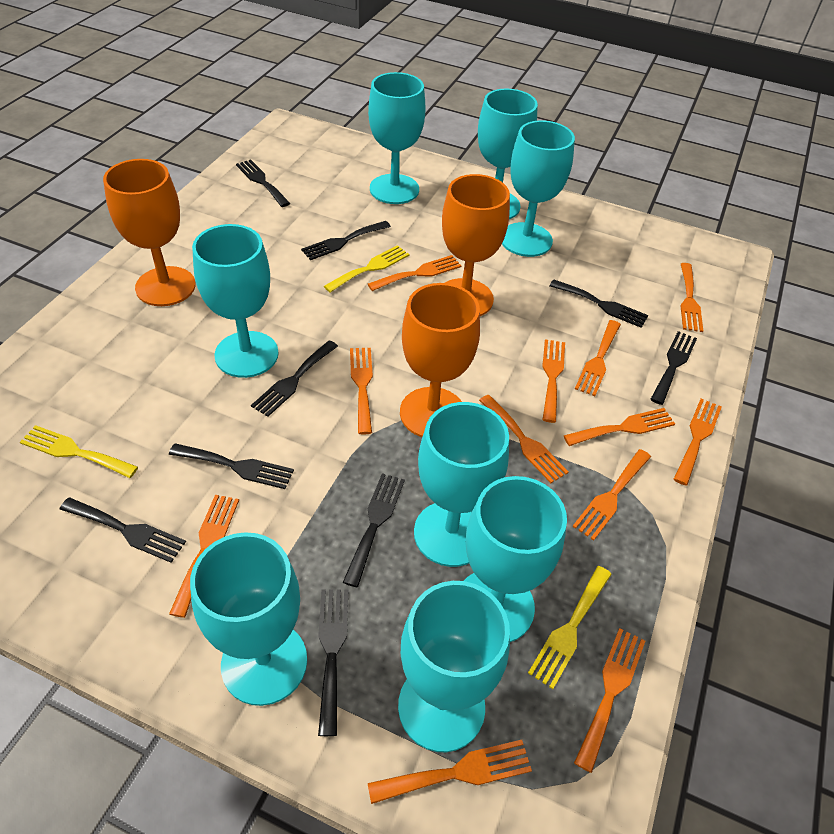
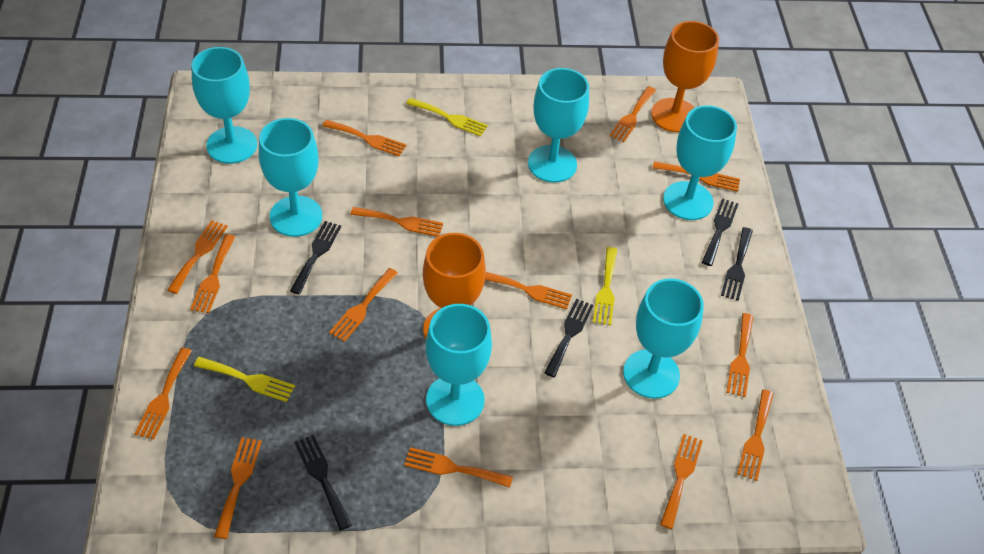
black fork: [60,497,186,563] [169,443,294,489] [236,159,290,207] [251,340,338,417] [301,221,391,260] [318,590,348,736] [343,473,405,587] [550,280,648,328] [650,331,697,405] = 9 -> [290,221,341,295] [294,435,352,531] [544,299,593,377] [702,198,738,266] [721,227,753,301] = 5
orange fork: [169,495,239,618] [350,348,373,434] [368,255,461,291] [368,740,532,804] [479,395,569,483] [542,339,565,423] [564,408,675,446] [572,449,651,541] [574,628,645,773] [575,320,621,396] [674,399,722,485] [680,263,703,332] = 12 -> [135,348,192,439] [167,220,228,294] [190,234,235,313] [214,437,262,539] [322,120,407,157] [329,268,398,342] [350,207,443,237] [404,447,513,488] [485,272,572,309] [609,86,656,142] [653,161,740,192] [660,434,703,529] [726,313,754,397] [737,389,774,481] = 14
orange goblet: [103,159,195,306] [400,283,480,437] [442,174,510,316] = 3 -> [423,233,486,339] [651,21,719,132] = 2
turquoise goblet: [190,532,307,706] [192,224,279,378] [368,72,425,204] [398,581,510,752] [414,402,509,567] [464,476,567,642] [478,88,538,219] [502,120,575,257] = 8 -> [192,47,257,164] [259,118,322,237] [426,304,492,426] [528,68,589,183] [623,278,704,399] [663,105,737,220] = 6

